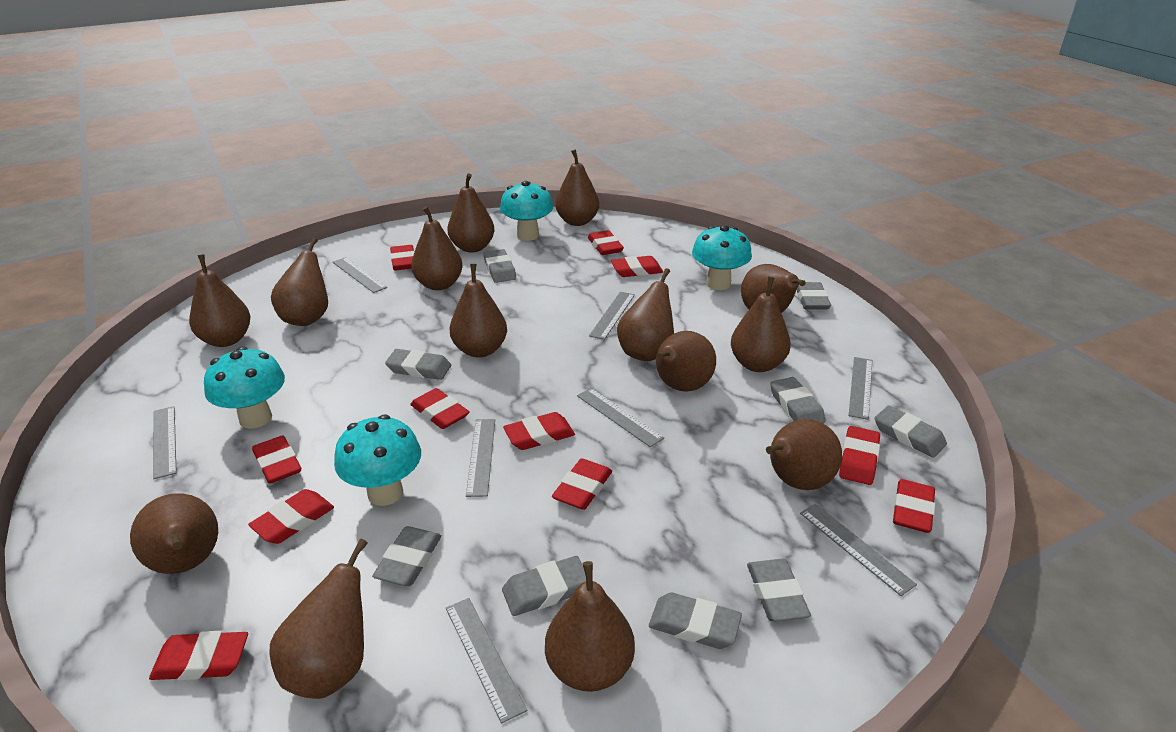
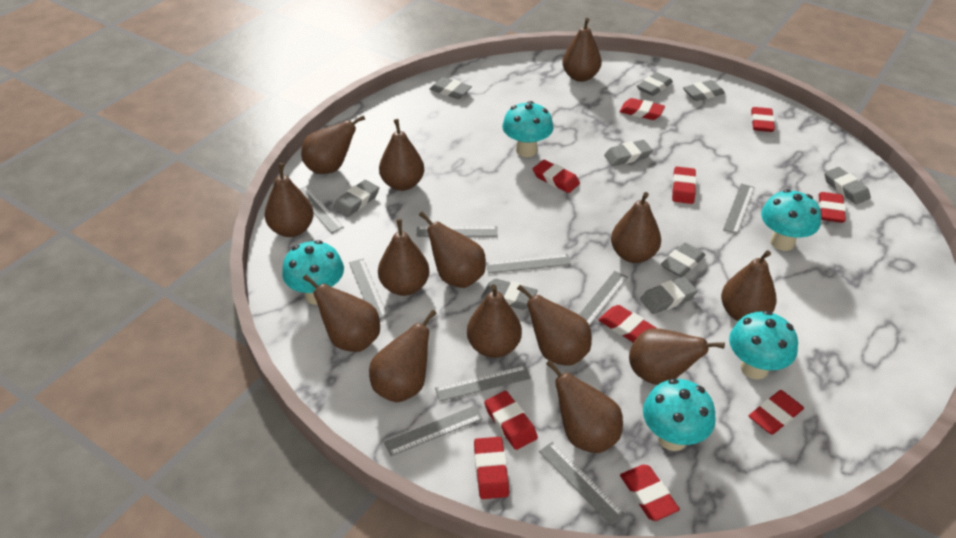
grey ruler: [153,406,177,479] [333,257,387,293] [446,598,527,724] [466,419,495,497] [577,388,664,447] [589,292,635,340] [800,504,917,596] [849,357,872,420] = 8 -> [299,186,344,233] [349,259,388,319] [384,406,483,456] [416,226,497,237] [435,366,531,401] [486,254,571,273] [539,442,625,525] [579,271,628,326] [723,184,755,234] = 9
red eraser: [149,631,248,680] [248,489,334,544] [252,436,301,484] [390,245,415,271] [410,388,470,429] [503,412,575,450] [552,459,612,510] [588,230,624,255] [611,256,663,277] [839,426,880,485] [893,479,935,533] = 11 -> [474,437,509,499] [484,391,538,450] [533,160,580,193] [598,305,656,343] [619,98,665,120] [620,464,680,521] [672,167,696,204] [749,390,804,435] [751,107,775,132] [818,192,846,223] = 10
turquoise mushroom: [204,347,285,429] [334,415,421,506] [500,181,553,241] [692,225,752,290] = 4 -> [282,240,344,305] [502,101,553,157] [643,378,716,451] [729,310,798,379] [761,189,821,251] = 5

